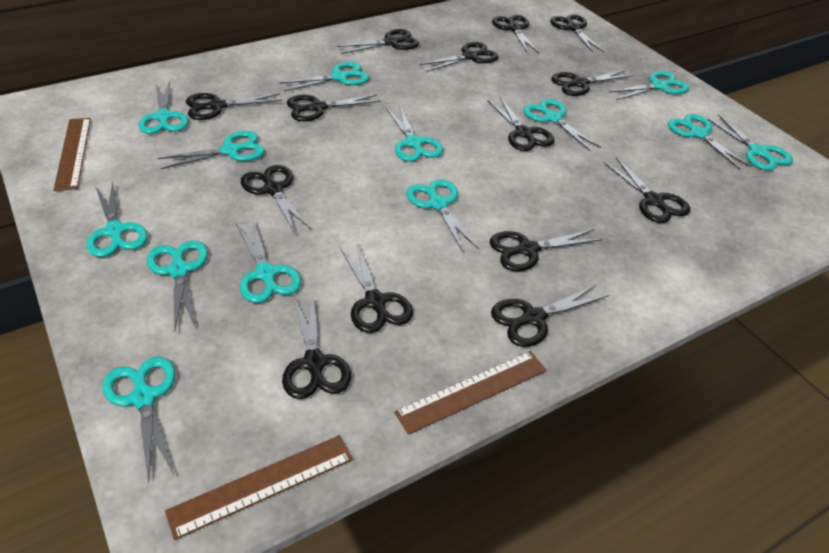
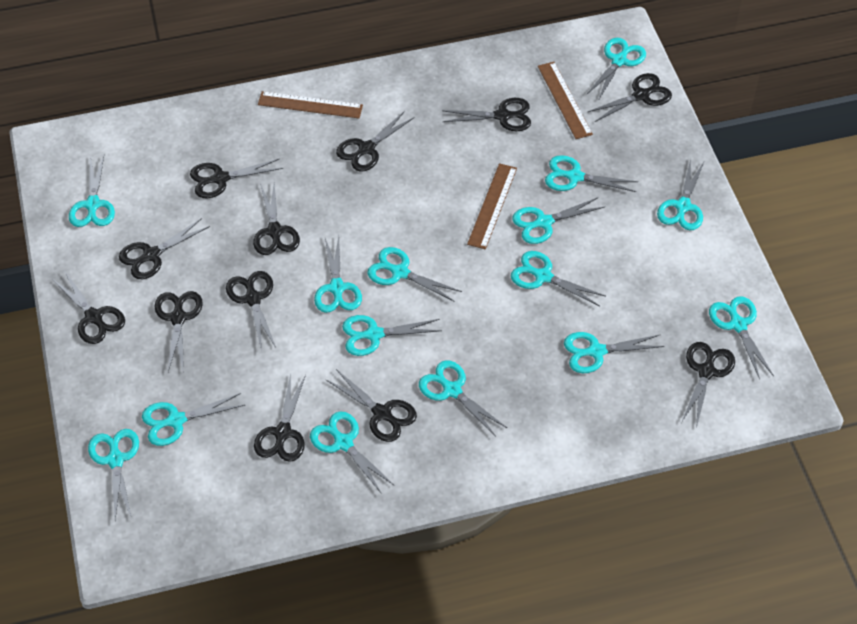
black scissors: [186,93,282,120] [241,165,311,233] [282,296,351,399] [287,95,381,122] [337,29,419,54] [340,243,413,333] [419,42,499,72] [488,97,555,151] [490,229,602,272] [491,284,609,347] [492,15,539,53] [550,14,604,52] [551,70,633,96] [603,157,690,223] = 14 -> [52,272,125,344] [119,218,210,279] [154,291,203,373] [190,159,283,199] [226,271,276,352] [253,183,300,255] [254,374,306,462] [325,369,417,442] [336,111,415,171] [442,98,531,131] [588,73,672,122] [682,342,735,429] = 12
turquoise scissors: [86,181,148,257] [103,357,176,482] [138,81,189,134] [147,240,208,332] [158,131,265,169] [236,219,301,303] [280,62,369,91] [386,106,443,162] [406,179,479,252] [523,99,601,151] [608,71,689,100] [668,114,751,169] [707,115,793,170] = 13 -> [69,156,115,227] [88,429,139,520] [142,393,245,446] [310,411,394,494] [314,236,362,313] [342,315,442,356] [367,247,462,302] [419,360,507,436] [511,251,605,306] [512,197,604,244] [545,155,638,192] [564,332,665,373] [586,38,646,101] [657,159,704,230] [709,296,774,379] = 15

